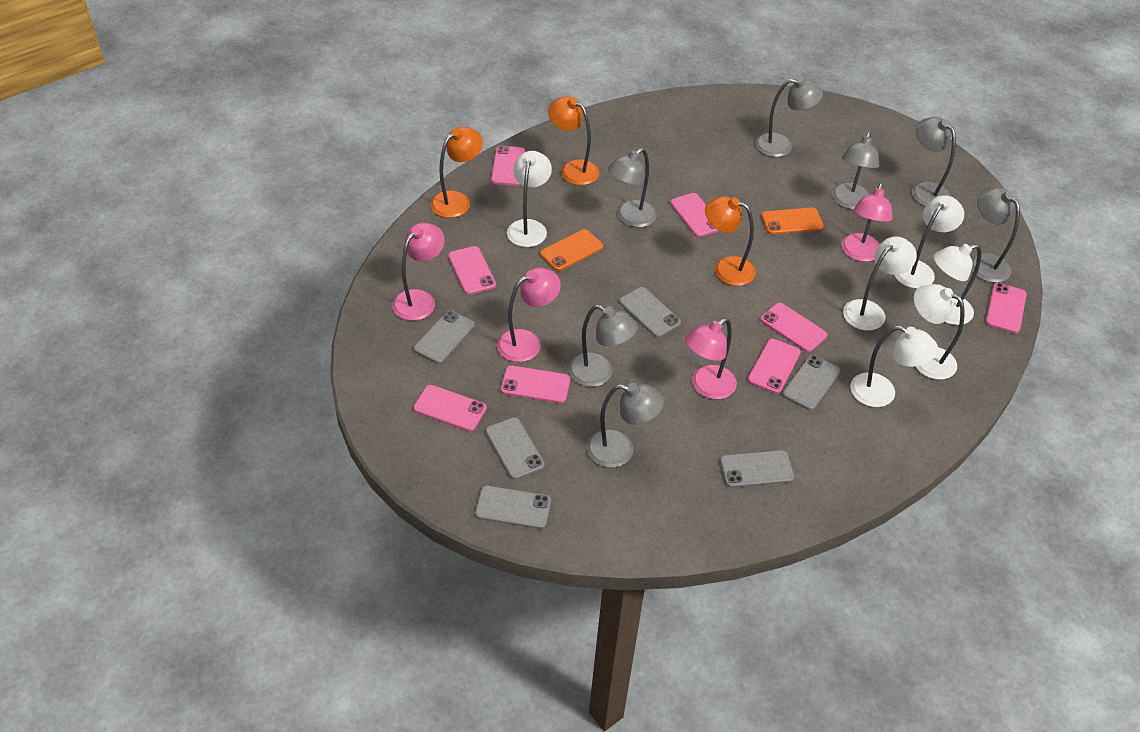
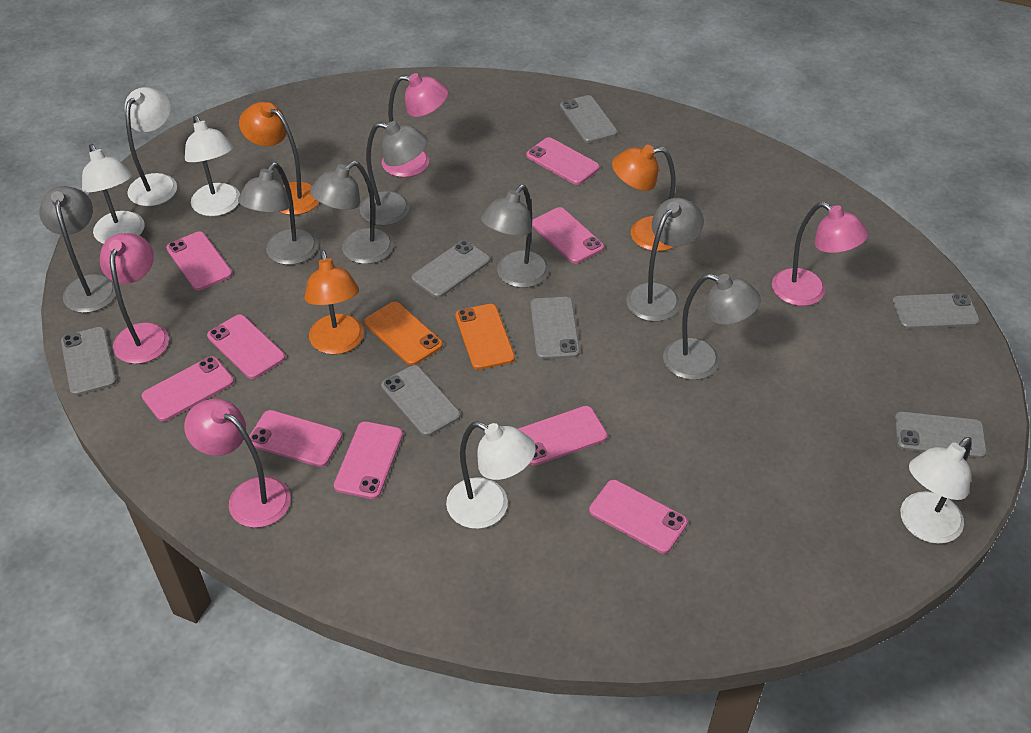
grey phone: [414,311,475,364] [475,486,551,529] [485,417,545,480] [619,287,681,337] [720,450,794,488] [782,355,840,410] = 6 -> [61,327,116,396] [381,365,460,436] [412,240,490,298] [530,297,580,360] [560,95,618,143] [892,293,980,329] [895,412,987,458] = 7
pink phone: [413,385,487,431] [448,246,496,295] [491,146,526,186] [500,366,570,403] [670,193,719,237] [748,339,801,394] [760,303,827,352] [986,283,1027,333] = 8 -> [142,356,234,422] [166,232,232,290] [207,314,285,379] [249,410,342,467] [334,421,403,499] [518,406,607,466] [526,137,600,185] [532,207,604,264] [589,480,688,554] = 9
white lamp: [507,151,552,247] [843,236,917,330] [850,326,938,407] [895,195,964,289] [914,284,965,380] [934,244,981,325] = 6 -> [82,144,145,244] [125,87,177,206] [185,115,240,216] [446,421,536,529] [900,437,971,544] = 5

